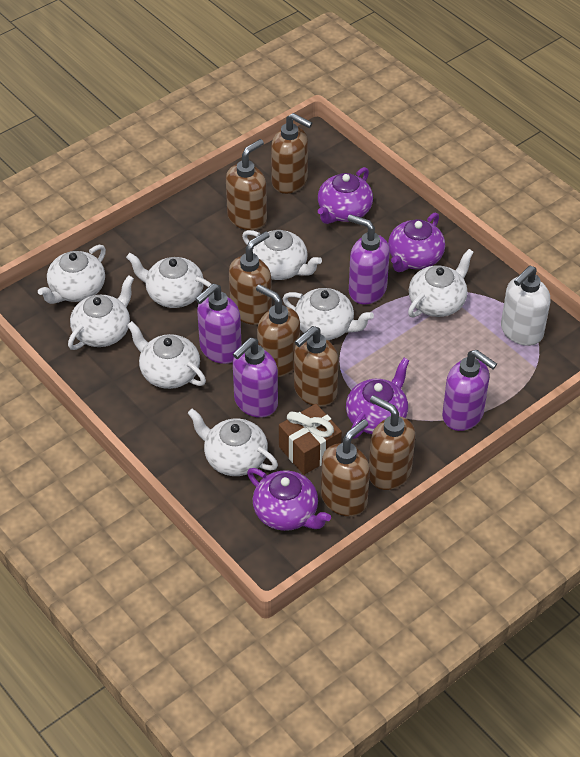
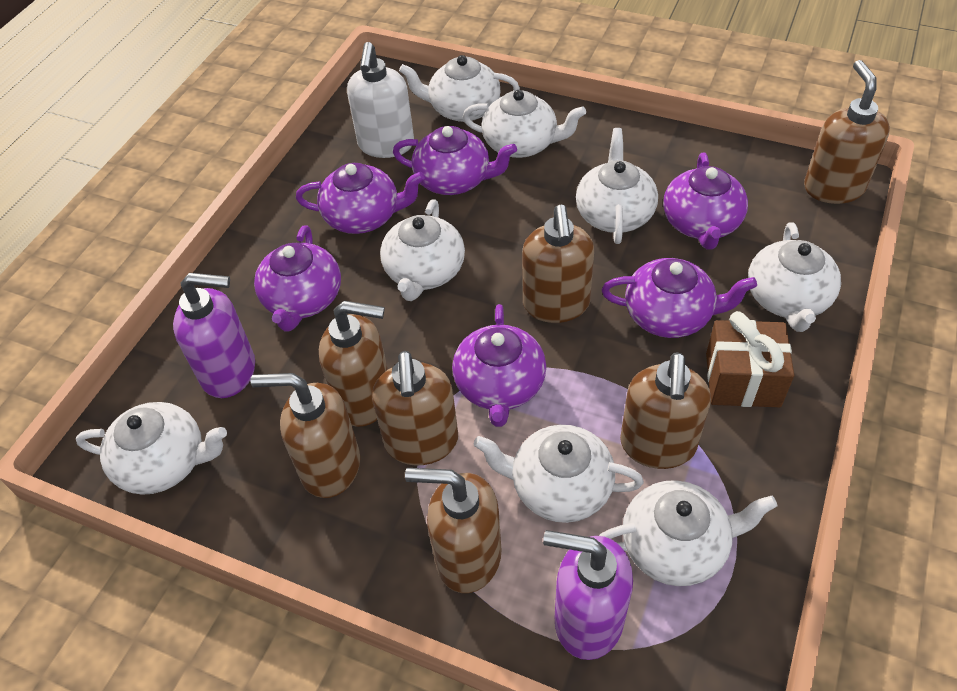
purple soap dispenser: [196,283,242,364] [233,337,278,418] [348,214,390,305] [442,350,497,431] = 4 -> [173,273,255,398] [543,530,633,660] = 2
purple teapot: [247,468,331,531] [318,167,373,224] [346,358,409,439] [388,213,445,272] = 4 -> [254,226,341,332] [296,163,425,234] [393,126,517,195] [452,304,547,427] [602,258,757,338] [663,152,748,250] = 6

